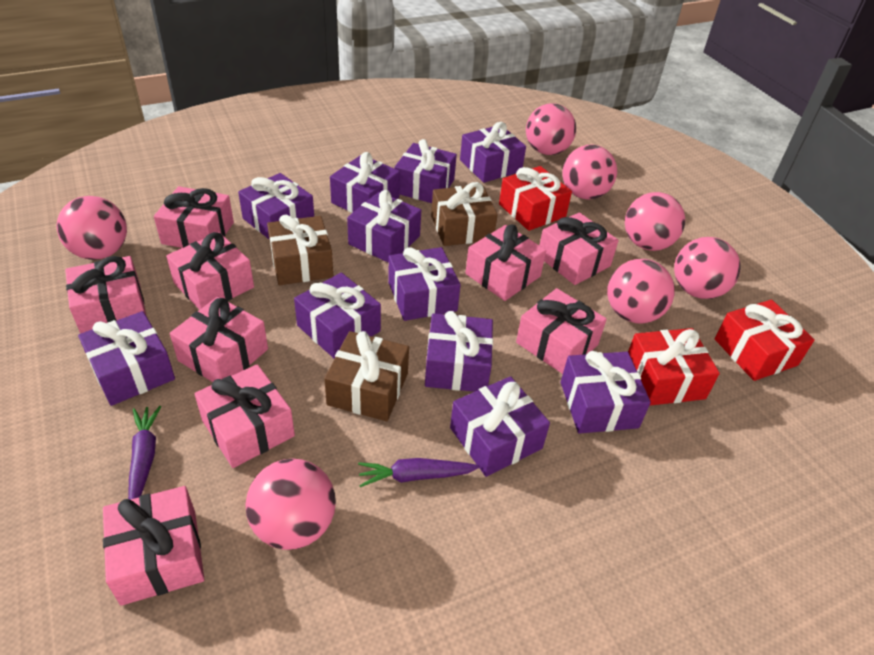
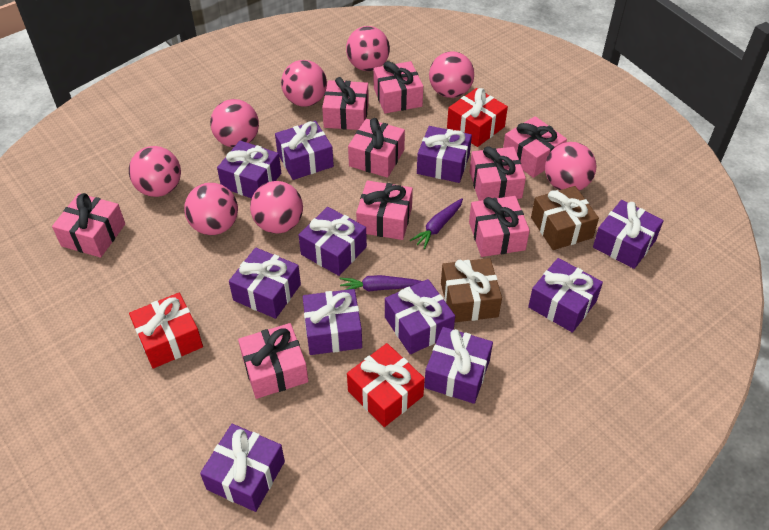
brown gift: [267,215,333,285] [324,331,409,421] [431,182,498,246] = 3 -> [441,258,502,322] [531,186,599,250] = 2
pink ball: [57,196,127,260] [246,458,336,550] [526,103,576,155] [562,145,617,200] [607,259,675,324] [625,192,685,251] [674,237,740,299] = 7 -> [129,146,181,197] [184,183,238,235] [210,99,259,148] [250,181,303,234] [281,60,327,107] [346,26,390,71] [429,52,474,98] [545,142,597,190] = 8

